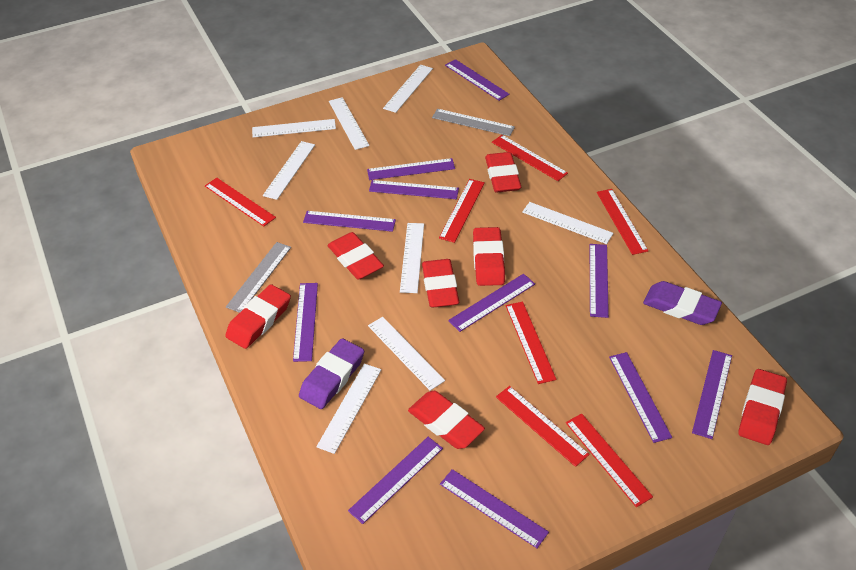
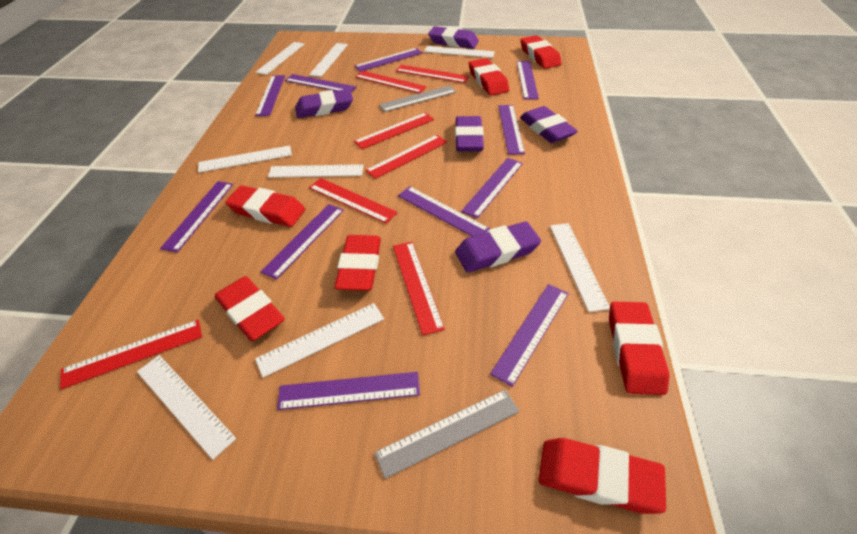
purple eraser: [299,338,364,409] [643,281,722,325] = 2 -> [295,89,353,118] [428,26,479,49] [455,116,484,152] [455,221,541,273] [520,106,578,143] = 5

